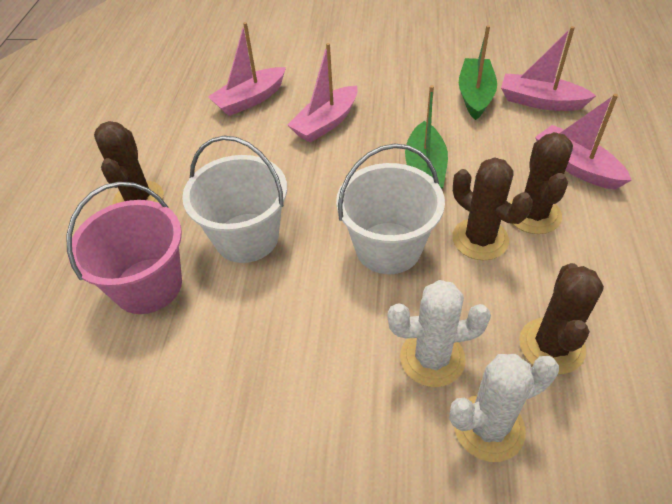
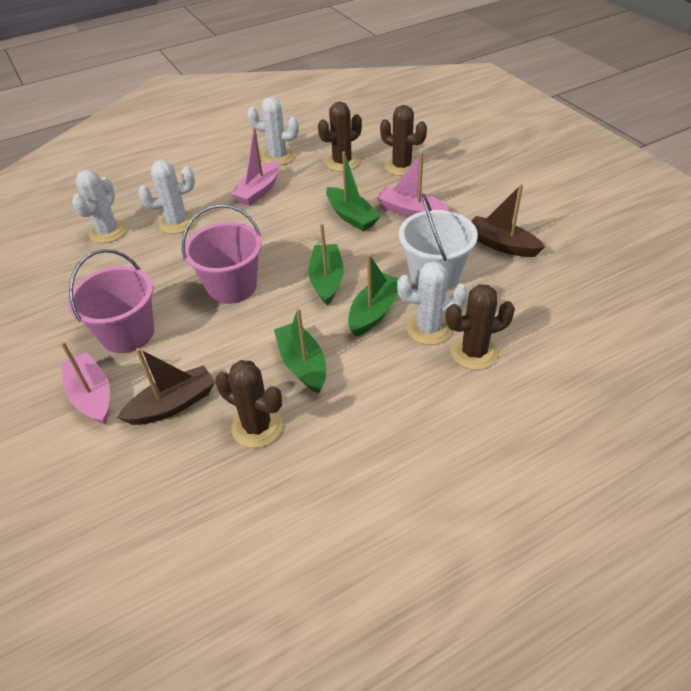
brown boat: none = 0 -> [117,348,215,425] [471,184,545,257] = 2
green boat: [405,85,448,189] [459,25,497,120] = 2 -> [274,308,326,393] [308,223,344,306] [326,151,381,231] [348,254,399,336] = 4
pink boat: [208,22,286,116] [287,43,358,143] [501,26,596,111] [535,94,631,190] = 4 -> [61,342,110,425] [230,127,280,206] [377,152,450,217] = 3
pink bucket: [67,182,182,314] = 1 -> [68,249,154,353] [182,204,262,304] = 2
white bucket: [182,136,287,263] [336,144,445,274] = 2 -> [399,194,478,290] = 1
white cactus: [388,280,491,387] [449,354,559,462] = 2 -> [72,169,127,243] [138,160,196,234] [247,97,299,165] [397,261,468,345] = 4

